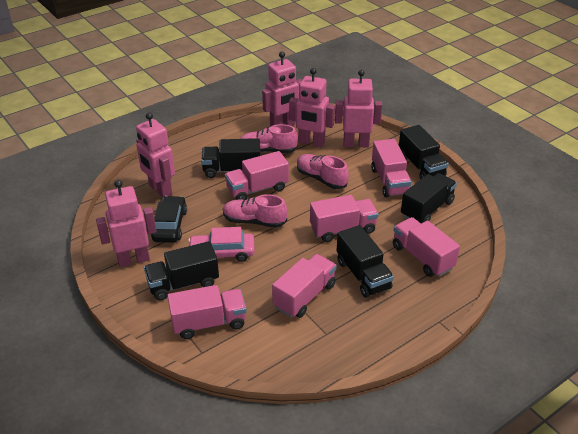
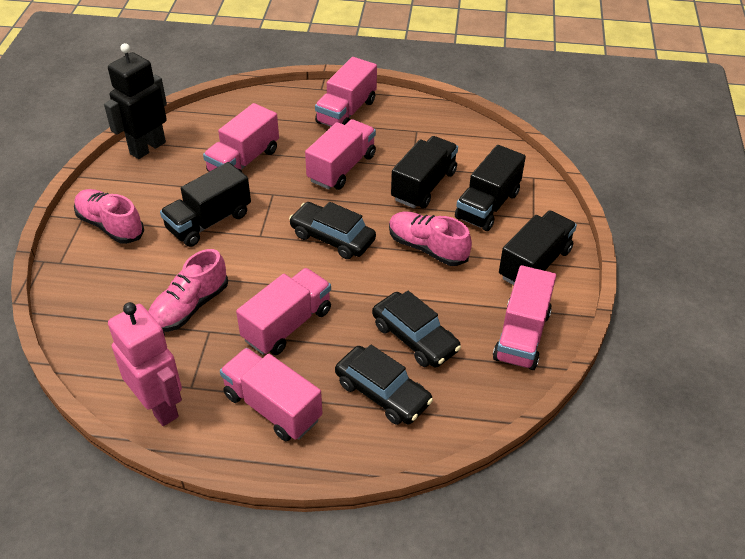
black car: [151,196,187,242] = 1 -> [289,202,376,259] [335,344,433,425] [372,291,461,368] = 3
black robot: none = 0 -> [104,43,167,159] = 1
black truck: [144,241,219,301] [201,138,260,178] [337,225,394,298] [399,125,449,180] [401,173,457,223] = 5 -> [160,162,251,247] [391,136,458,209] [455,145,526,231] [499,211,577,285] = 4
pink car: [188,227,255,262] = 1 -> none = 0
pink robot: [96,180,157,267] [136,112,175,197] [262,52,302,127] [289,68,335,147] [335,70,382,147] = 5 -> [108,302,182,426] = 1

